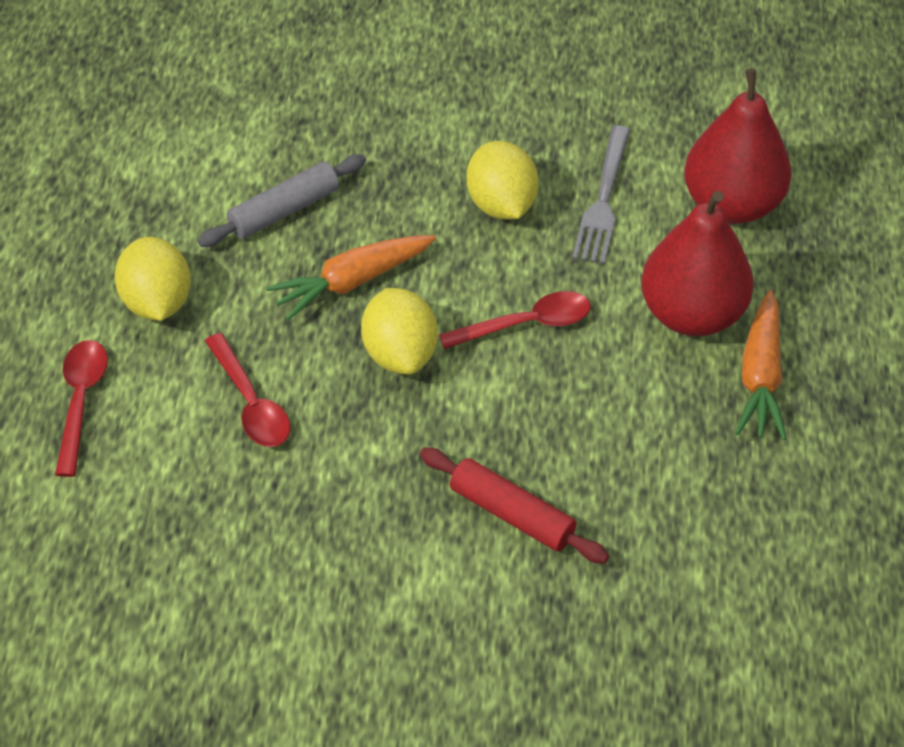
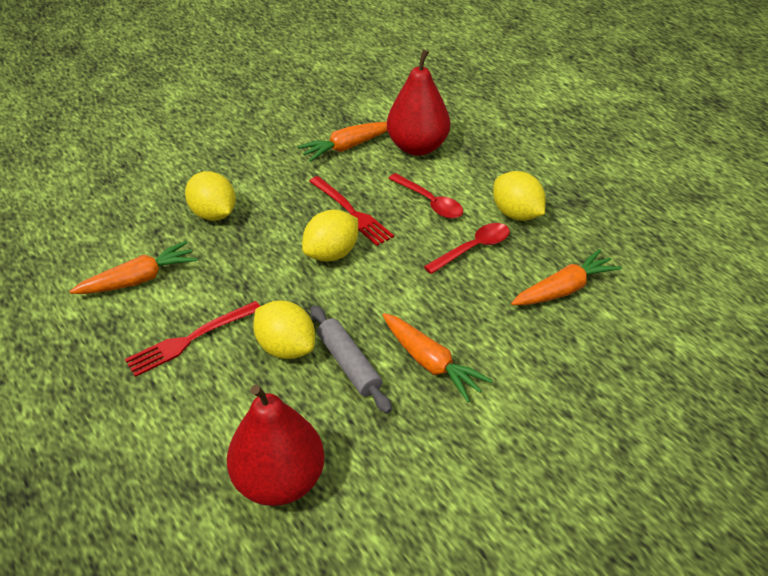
grey fork: [572,125,630,264] = 1 -> none = 0
orange carrot: [266,235,436,321] [735,290,787,441] = 2 -> [69,241,197,294] [298,122,387,162] [383,313,493,402] [511,249,622,305] = 4
red fork: none = 0 -> [125,301,260,377] [309,176,394,246] = 2
red rolling pin: [420,447,609,564] = 1 -> none = 0
red spoon: [55,340,108,477] [205,333,290,447] [439,291,591,349] = 3 -> [388,173,463,219] [424,223,510,274] = 2
yellow lemon: [114,237,191,321] [361,288,438,375] [466,141,539,220] = 3 -> [185,171,236,221] [253,300,315,359] [302,210,358,262] [493,171,546,221] = 4

